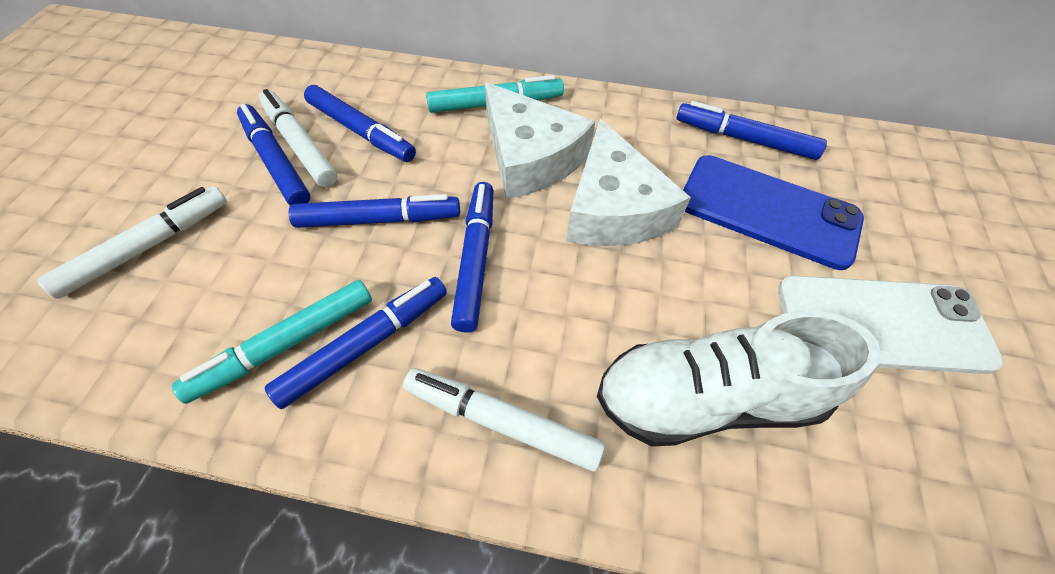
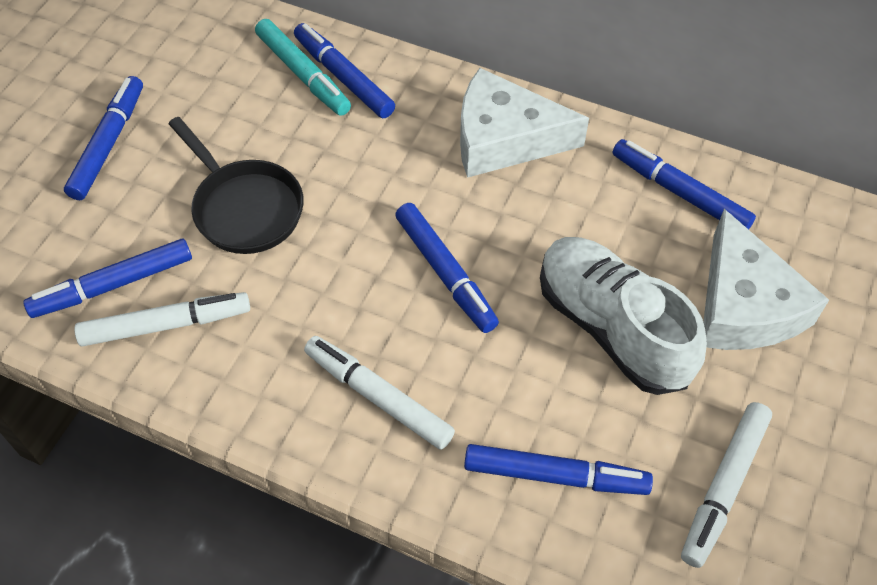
black pan: none = 0 -> [169,117,304,254] = 1
blue phone: [683,155,864,270] = 1 -> none = 0
turquoise marker: [172,280,372,404] [426,75,564,113] = 2 -> [255,19,351,116] = 1
white phone: [778,276,1003,374] = 1 -> none = 0

